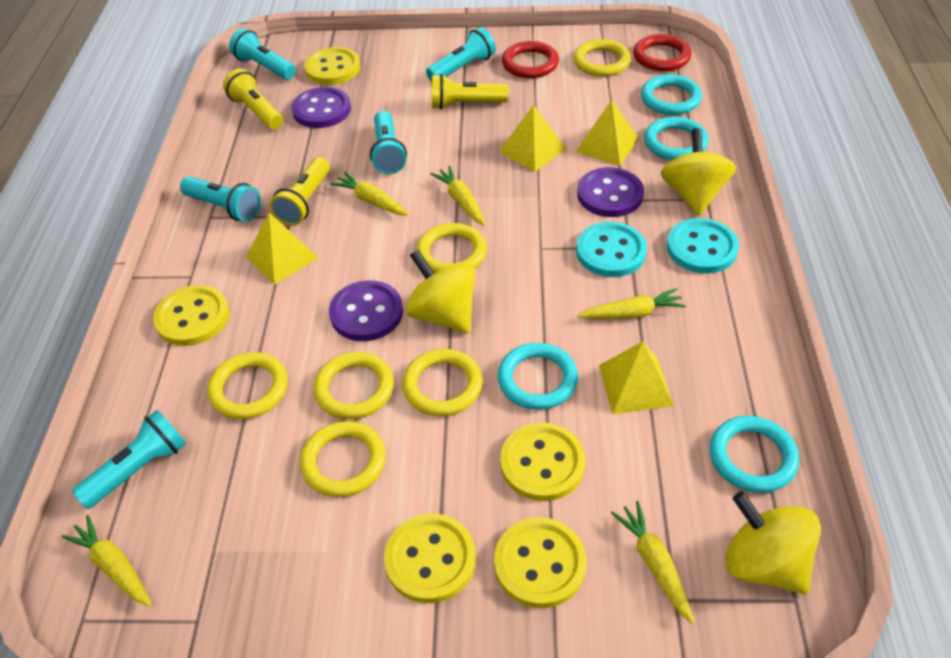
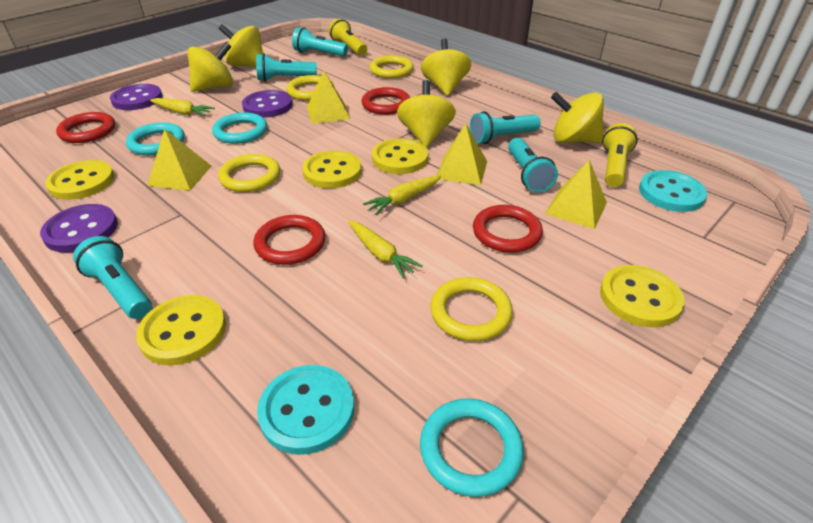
red ring: [502,41,559,78] [634,34,691,71] = 2 -> [56,112,115,143] [254,215,325,265] [362,87,410,115] [473,205,543,253] = 4
turquoise ring: [498,343,578,410] [641,74,702,115] [644,117,709,160] [710,416,799,493] = 4 -> [126,122,185,155] [212,112,267,144] [420,398,524,497] = 3
yellow carrot: [62,515,152,607] [330,172,409,215] [430,166,486,226] [577,288,686,319] [611,501,695,624] = 5 -> [150,98,215,116] [348,220,423,278] [363,175,441,215] = 3
yellow flashlight: [223,68,283,130] [270,157,330,226] [431,74,509,109] = 3 -> [329,18,367,56] [602,123,638,187] = 2
yellow ring: [207,352,288,419] [300,421,386,497] [314,352,394,419] [402,349,483,416] [416,223,487,273] [573,39,631,76] = 6 -> [218,154,280,192] [286,75,334,101] [370,55,414,78] [430,277,513,341] = 4
yellow spinning top: [406,250,476,333] [661,128,736,216] [725,491,821,595] = 3 -> [187,42,233,92] [219,24,263,67] [397,80,456,147] [421,38,471,96] [551,92,604,143] = 5

